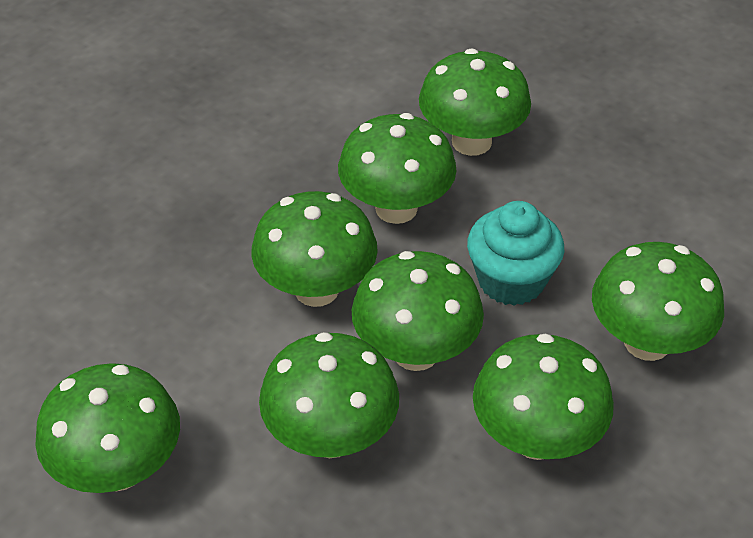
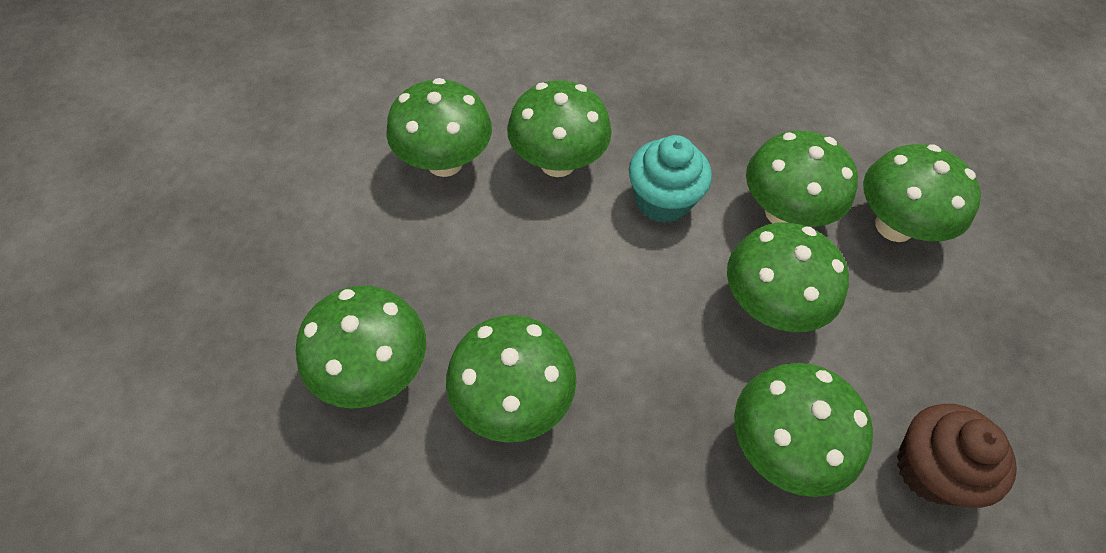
brown cupcake: none = 0 -> [897,404,1017,508] = 1

